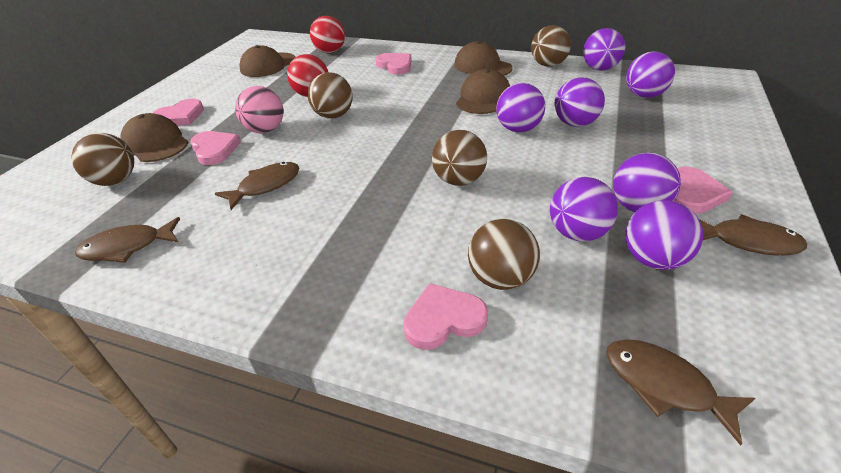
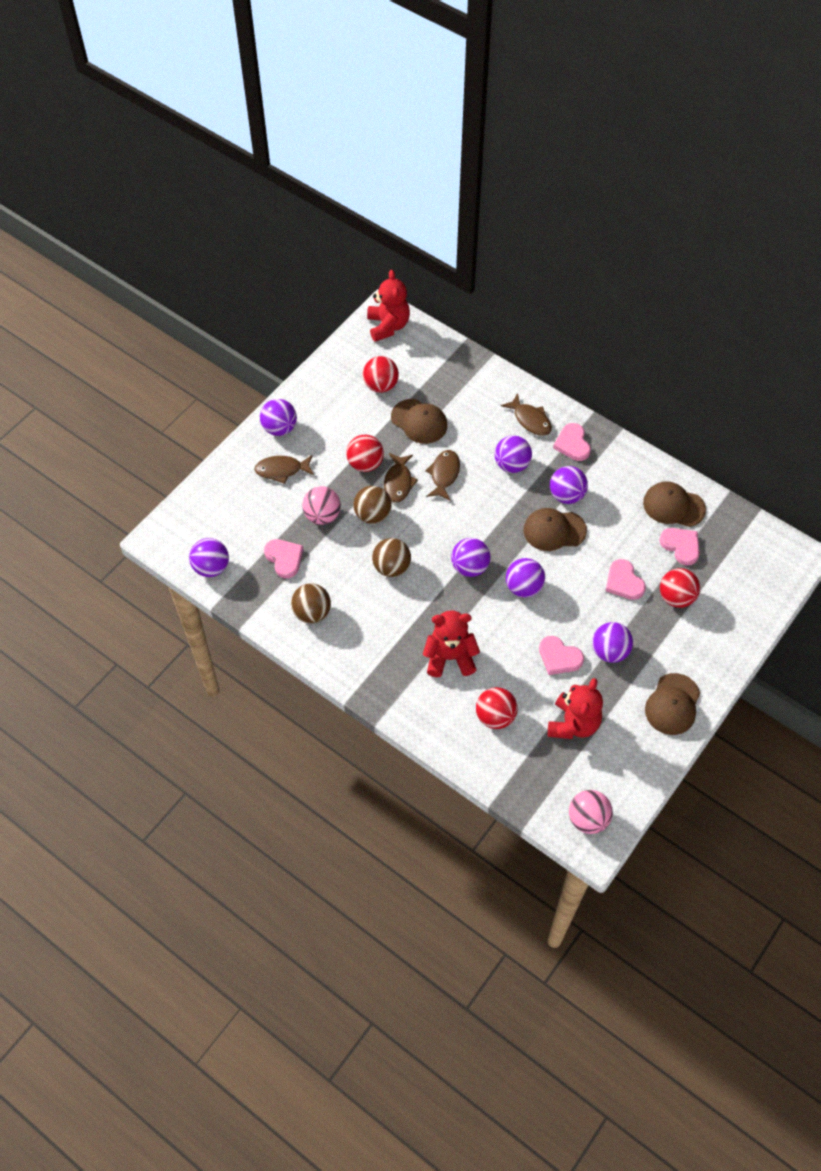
brown ball: [71,133,134,186] [308,72,353,118] [432,130,487,186] [468,219,540,290] [531,25,571,67] = 5 -> [291,583,331,623] [353,486,392,524] [372,538,411,577] = 3
pink ball: [235,86,284,133] = 1 -> [302,486,341,525] [569,790,613,834] = 2
red ball: [287,54,328,97] [310,16,345,53] = 2 -> [346,435,384,472] [363,356,399,393] [476,687,518,729] [660,568,700,608] = 4
red teddy bear: none = 0 -> [367,270,410,342] [423,610,480,677] [548,678,603,739] = 3

